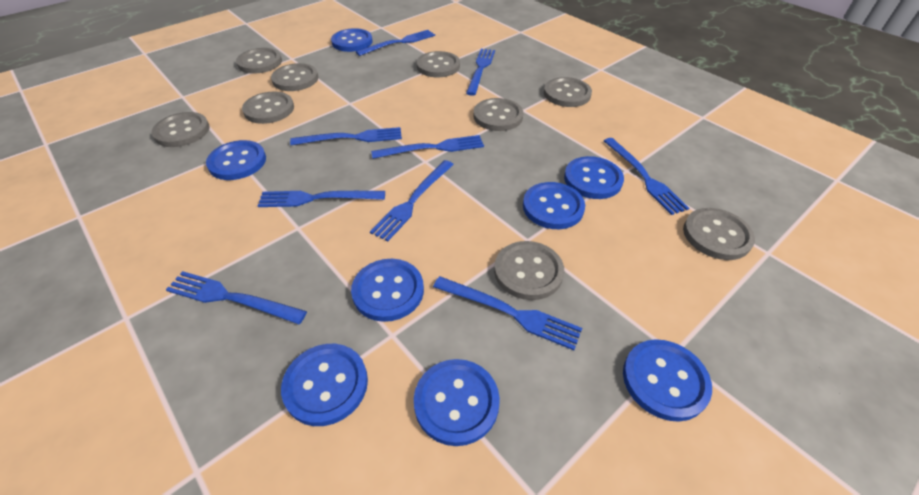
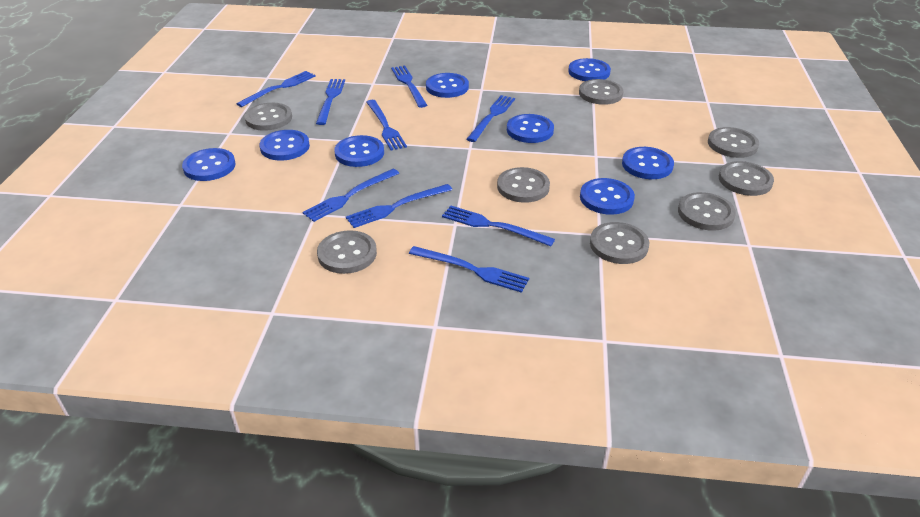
grey button: [151,112,209,147] [236,48,282,74] [242,92,294,124] [271,63,318,91] [417,51,460,77] [474,98,523,131] [494,241,564,300] [544,77,592,107] [683,208,755,260] = 9 -> [245,103,292,131] [317,230,377,274] [497,167,550,203] [579,79,623,105] [590,222,649,264] [678,192,736,231] [708,127,759,158] [719,161,774,196] = 8

